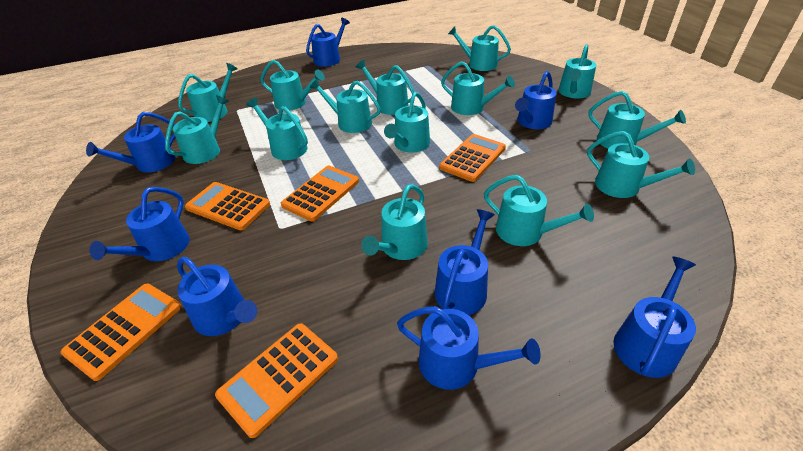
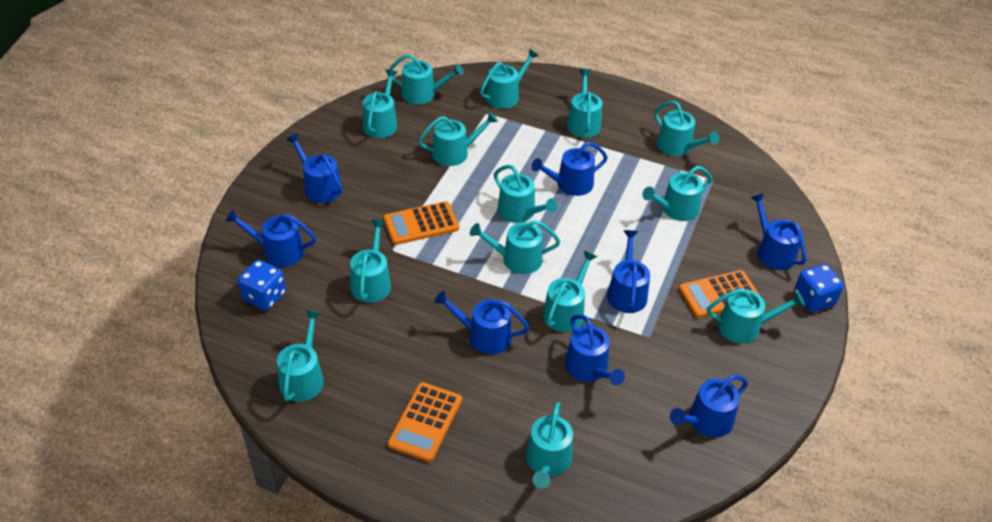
blue dice: none = 0 -> [238,260,286,311] [794,264,844,312] = 2
orange calculator: [61,284,181,381] [185,182,270,230] [215,323,338,438] [281,166,359,221] [439,134,506,182] = 5 -> [383,201,459,245] [388,382,462,462] [679,270,759,318] = 3

